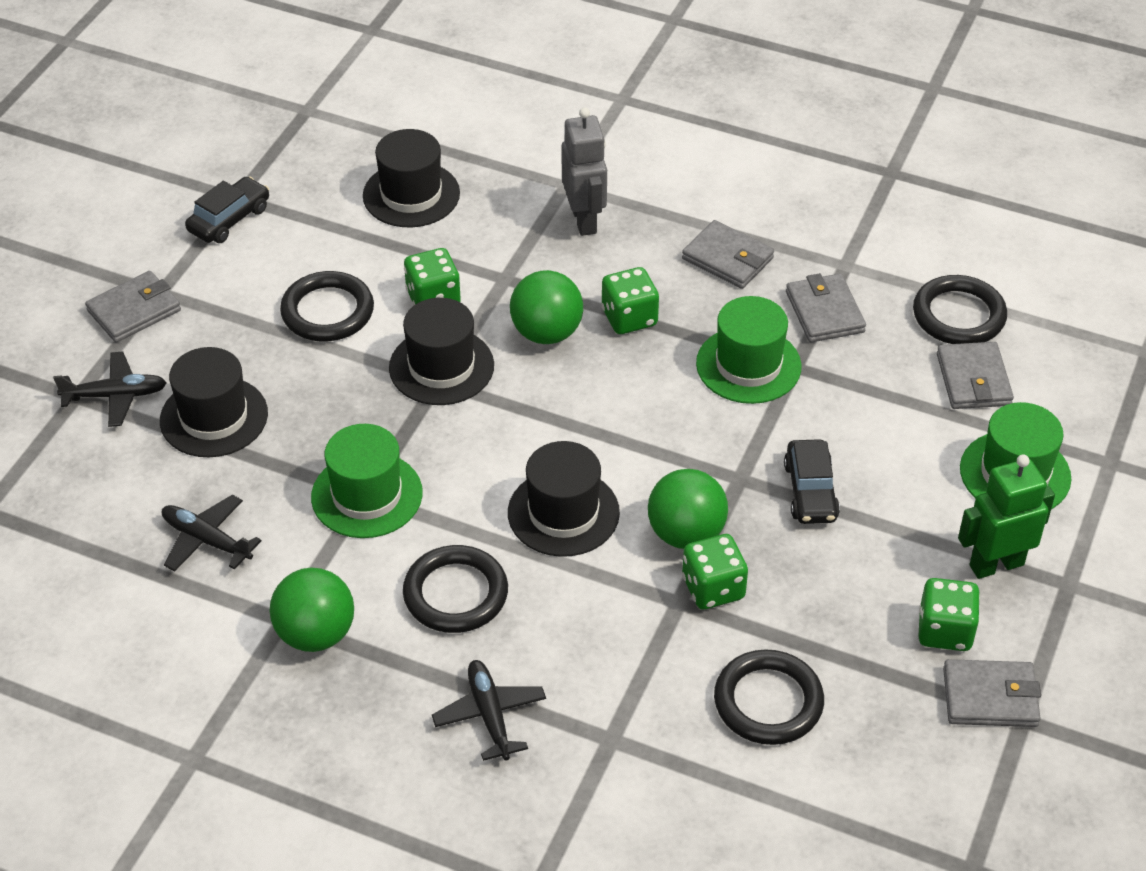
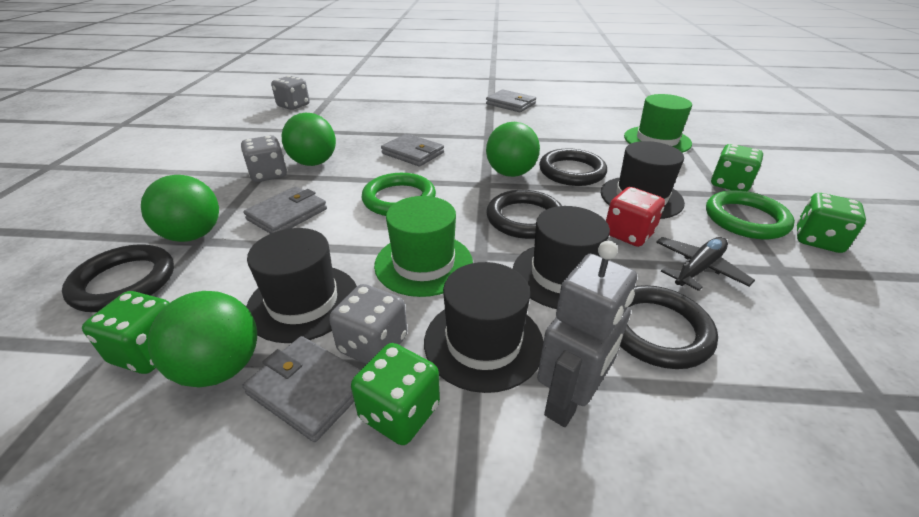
black car: [185,177,269,243] [784,439,840,524] = 2 -> none = 0
black plane: [53,351,167,427] [162,495,262,572] [432,660,546,761] = 3 -> [656,237,755,291] = 1
green ball: [270,568,354,652] [510,270,583,344] [648,469,728,549] = 3 -> [141,175,219,242] [148,291,257,388] [282,113,336,166] [486,122,540,177] = 4
green hat: [311,424,423,538] [696,296,802,404] [960,402,1071,509] = 3 -> [374,196,473,297] [624,94,692,153] = 2
green ring: none = 0 -> [362,173,436,216] [706,190,795,239] = 2
green robot: [958,455,1055,579] = 1 -> none = 0
grey dice: none = 0 -> [241,135,287,182] [271,76,310,110] [329,284,407,364] = 3
grey wallet: [85,271,181,343] [682,220,774,289] [786,273,866,342] [937,342,1014,409] [943,659,1041,727] = 5 -> [243,186,327,234] [243,336,360,442] [381,133,444,167] [486,89,536,112] = 4
red dice: none = 0 -> [606,187,665,247] = 1

